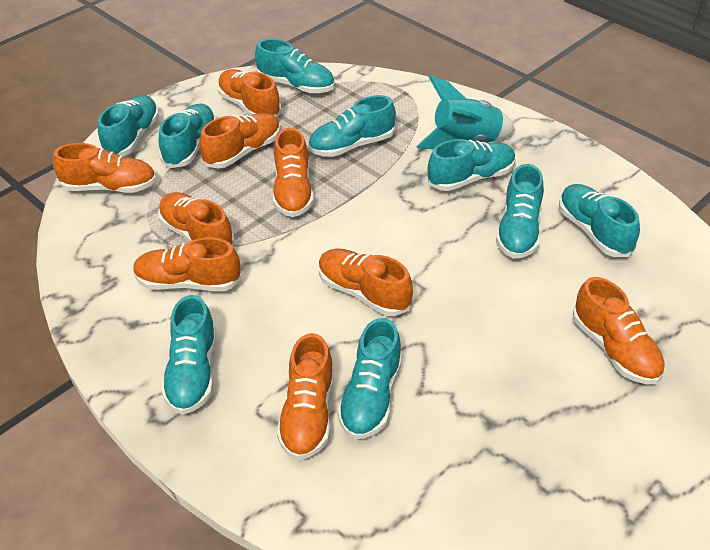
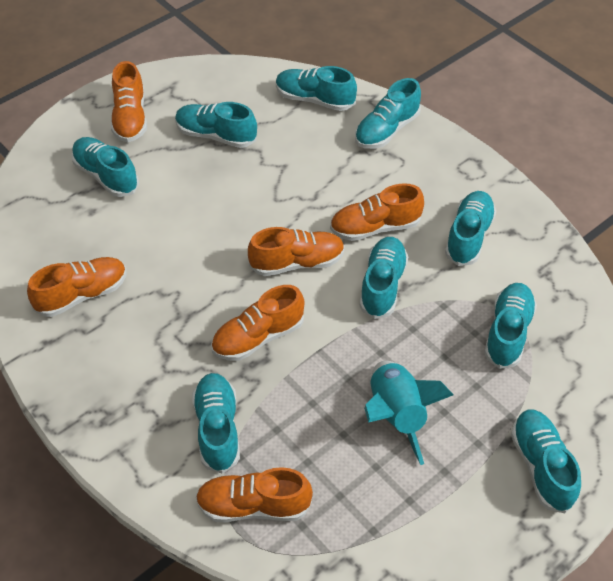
orange shoe: [53,143,156,193] [133,237,242,291] [158,192,235,246] [200,113,280,168] [217,69,281,118] [273,128,314,217] [277,333,334,460] [319,248,413,316] [573,277,665,384] = 9 -> [27,257,126,317] [111,61,147,142] [196,467,313,522] [211,285,305,361] [248,227,345,276] [330,183,424,241] = 6

